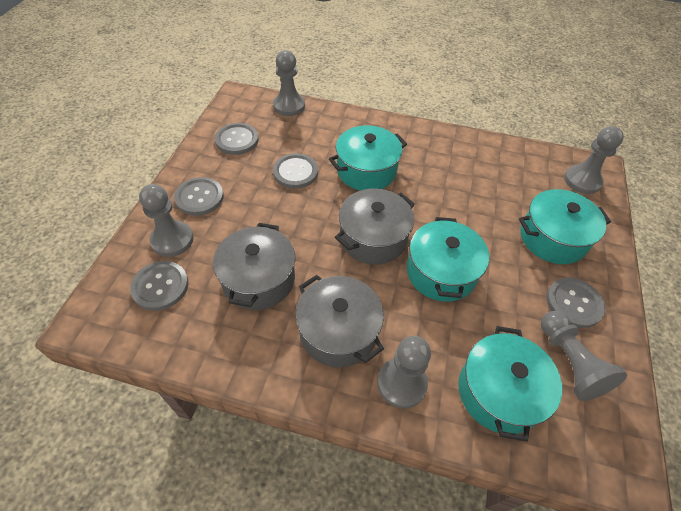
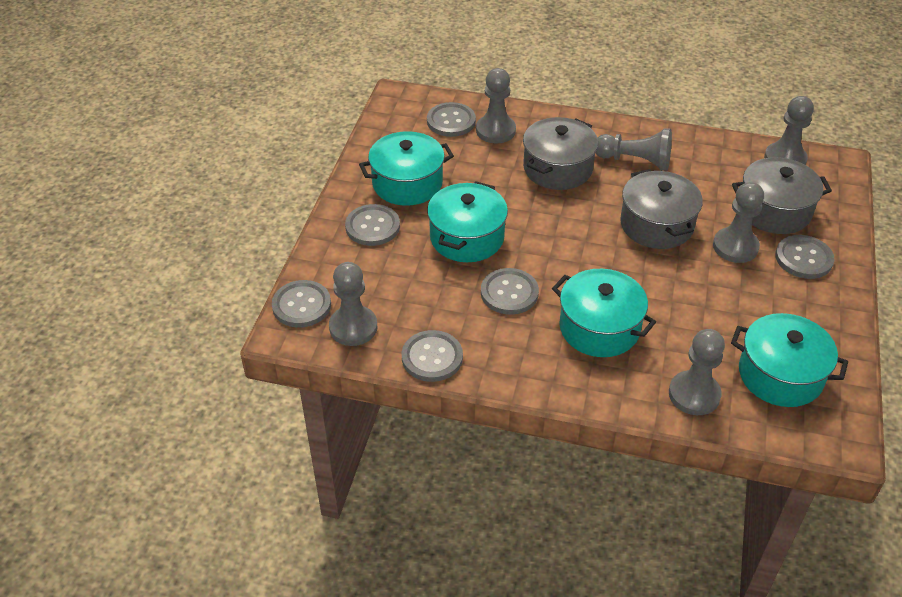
grey button: [130,261,189,311] [174,177,224,216] [215,123,258,155] [273,153,318,189] [546,278,605,328] = 5 -> [272,280,331,328] [345,204,400,246] [402,330,463,382] [427,102,476,137] [481,268,539,315] [775,235,834,279] = 6
grey pawn: [139,184,193,257] [273,50,305,116] [377,336,431,408] [541,311,627,401] [564,126,624,194] = 5 -> [329,262,377,346] [476,68,516,143] [596,128,672,171] [669,329,725,415] [713,182,764,263] [764,96,814,165] = 6

